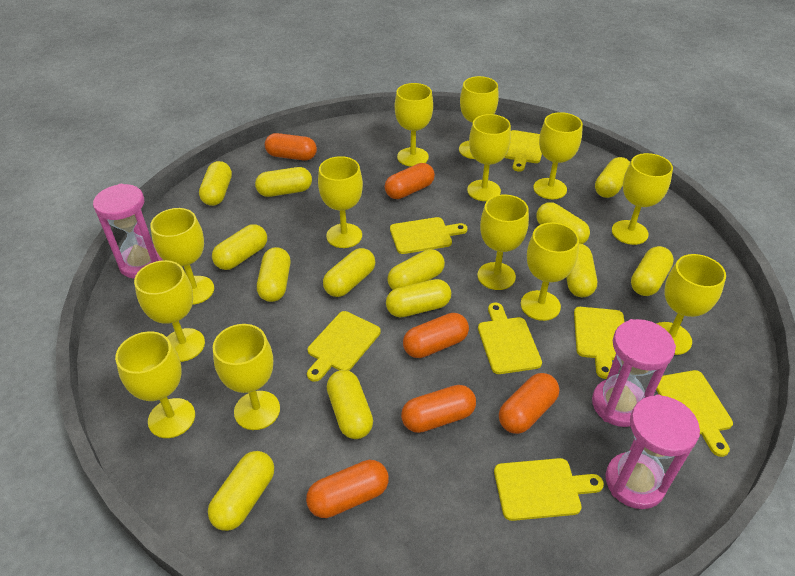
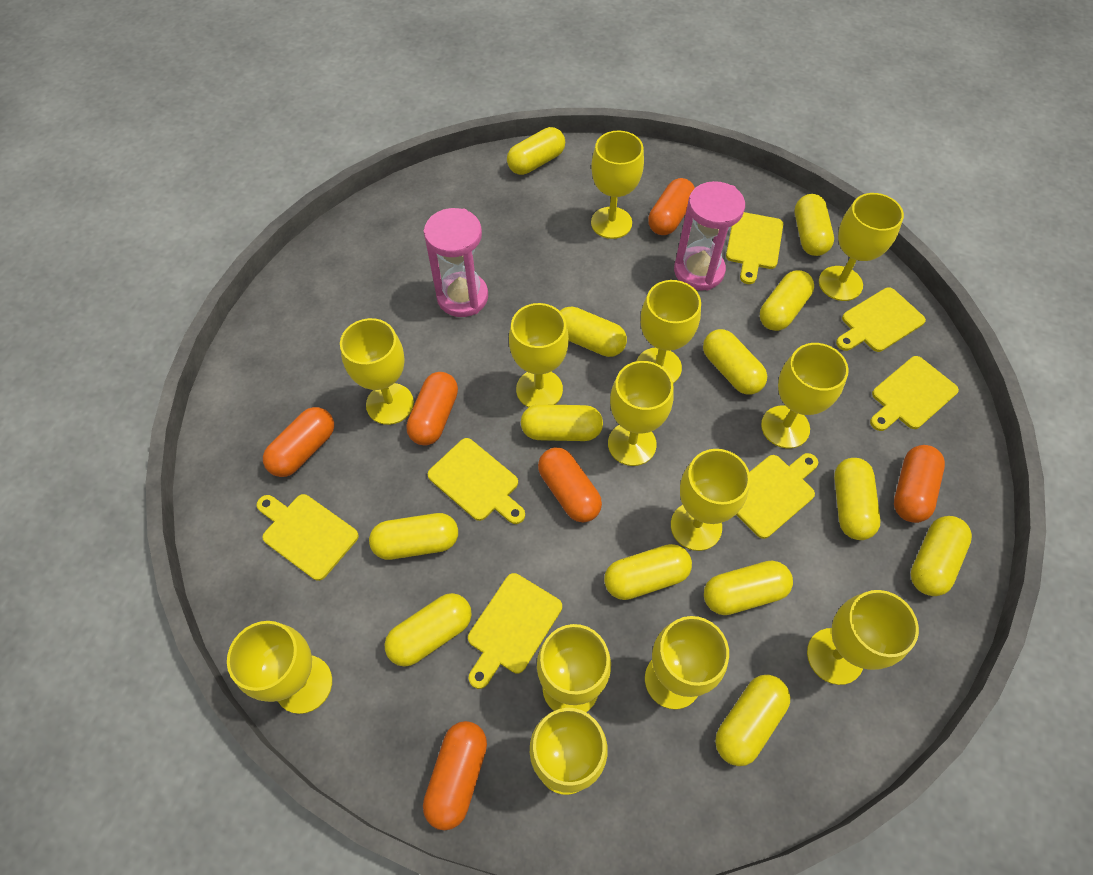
pink hourglass: [93,184,163,279] [592,319,676,427] [606,394,700,509] = 3 -> [424,208,488,317] [674,181,745,291] = 2

